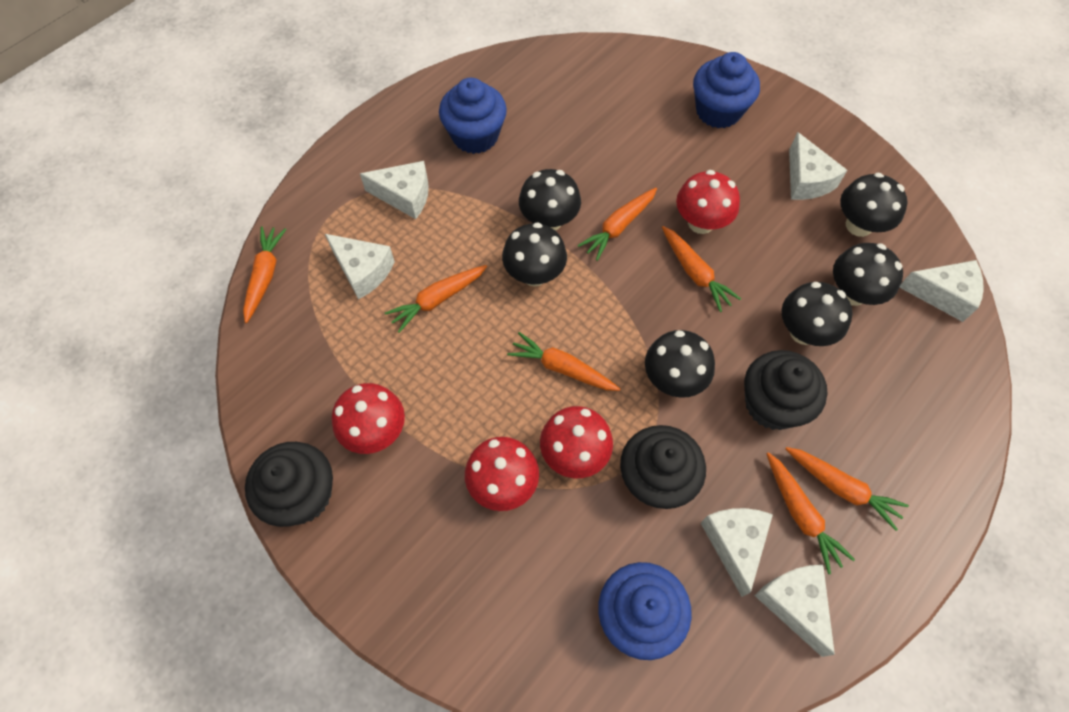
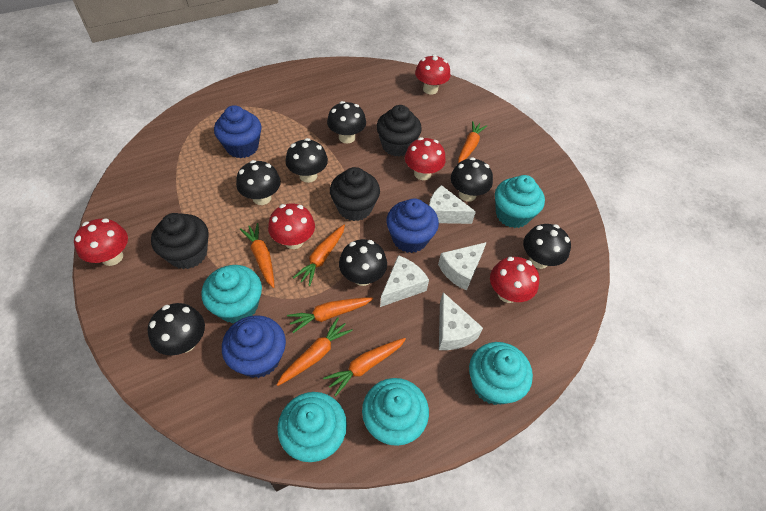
black mushroom: [502,222,567,286] [519,169,581,231] [645,330,715,398] [782,282,853,346] [833,243,903,306] [840,172,908,237] = 6 -> [148,303,205,355] [236,160,281,205] [286,138,328,183] [327,101,366,143] [339,239,387,286] [451,157,493,202] [523,224,571,269] = 7
orange carrot: [243,227,286,323] [385,265,487,333] [507,332,620,391] [578,188,657,261] [662,226,741,312] [766,452,855,574] [785,447,909,531] = 7 -> [240,223,275,288] [277,317,353,386] [287,297,373,333] [293,225,345,286] [323,338,406,396] [458,121,487,163] = 6
red mushroom: [332,383,405,454] [465,437,539,511] [540,406,613,478] [676,170,740,234] = 4 -> [74,218,128,266] [268,203,315,249] [405,137,446,180] [415,54,450,94] [490,257,539,303] = 5
turquoise cupcake: none = 0 -> [201,265,262,324] [277,392,347,462] [362,378,429,446] [469,342,533,405] [495,175,545,228] = 5
white cheese: [325,234,395,299] [360,161,429,219] [701,508,773,597] [754,565,835,657] [789,132,847,200] [899,260,984,322] = 6 -> [380,255,429,307] [429,185,476,224] [438,242,487,291] [439,292,483,350] = 4

